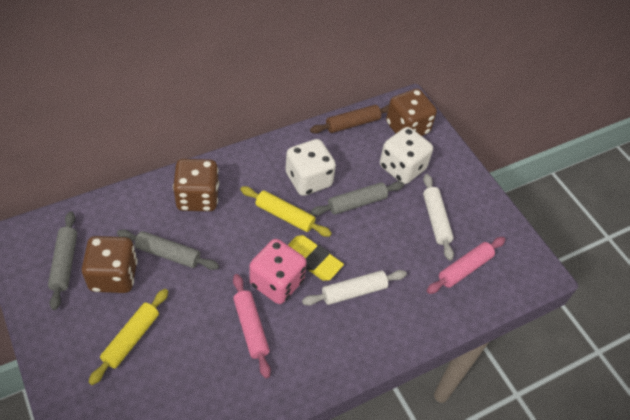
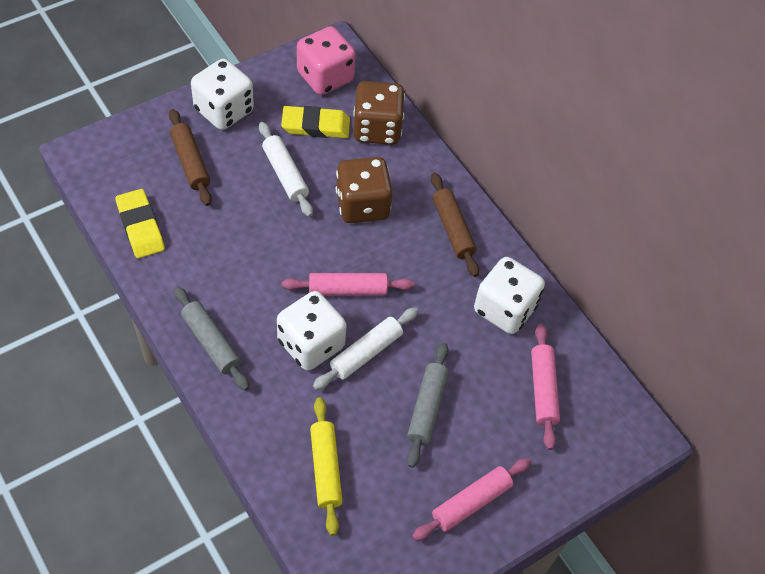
brown dice: [82,236,138,293] [173,159,219,211] [386,89,437,136] = 3 -> [336,157,393,223] [353,81,405,145] = 2
brown rolling pin: [310,105,389,134] = 1 -> [169,109,212,206] [431,172,479,277] = 2
grey rolling pin: [48,211,77,310] [117,229,219,270] [311,181,404,216] = 3 -> [174,286,249,391] [407,343,449,468] = 2
pink rolling pin: [233,274,271,378] [427,237,505,294] = 2 -> [282,273,415,295] [412,458,531,541] [531,323,560,450] = 3
white dice: [285,139,336,196] [380,127,433,184] = 2 -> [191,59,254,130] [277,291,346,371] [474,257,545,334] = 3
yellow eraser: [288,235,344,281] = 1 -> [115,189,165,258] [281,106,350,138] = 2
yellow rolling pin: [89,289,168,385] [240,186,332,237] = 2 -> [310,397,343,536] = 1

